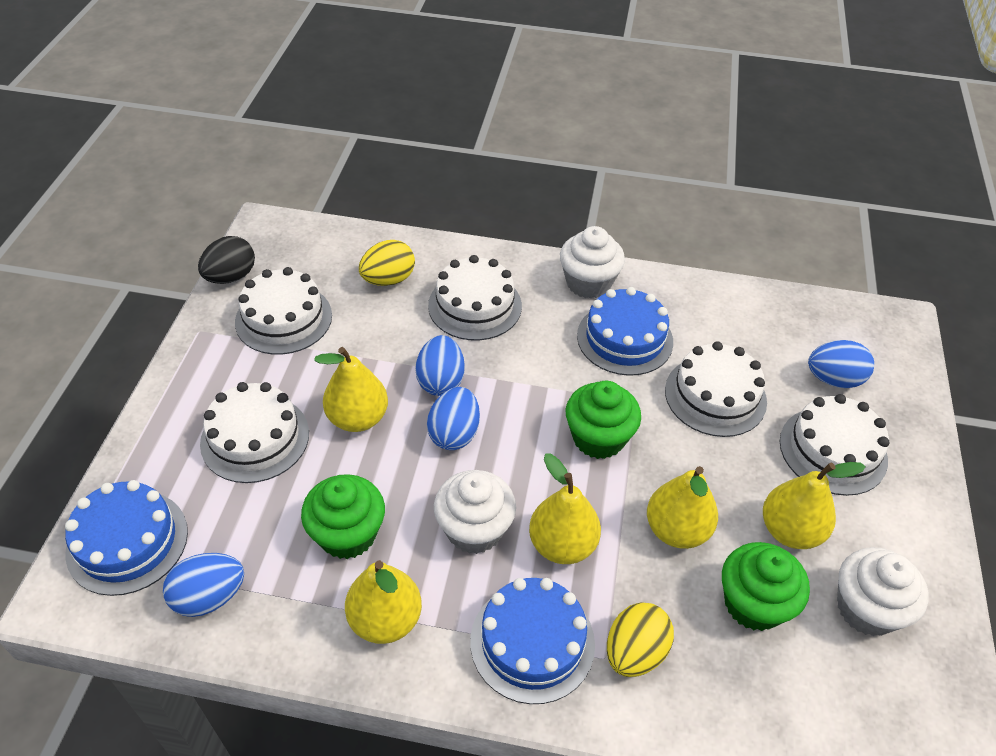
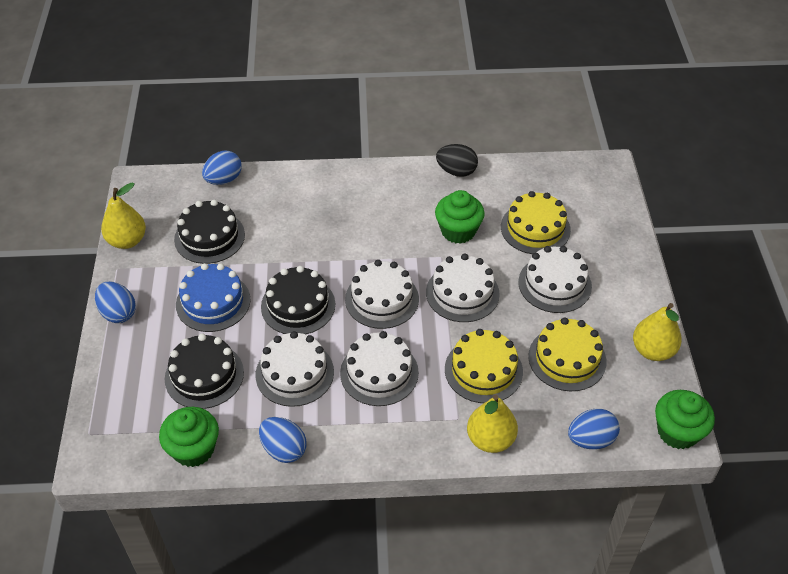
black cake: none = 0 -> [165,334,244,409] [174,200,245,264] [261,266,335,334] = 3
blue cake: [65,480,188,596] [470,578,595,704] [577,287,673,376] = 3 -> [176,263,251,332] = 1
white cupcake: [434,470,516,554] [560,226,625,299] [837,547,929,636] = 3 -> none = 0
yellow cake: none = 0 -> [445,329,523,403] [501,191,571,254] [528,317,606,391] = 3
yellow egg: [359,240,415,286] [607,602,674,677] = 2 -> none = 0
yellow pear: [314,347,388,432] [345,560,422,644] [529,453,601,564] [647,466,718,549] [763,462,866,549] = 5 -> [101,182,146,249] [467,395,518,453] [633,303,682,361] = 3

